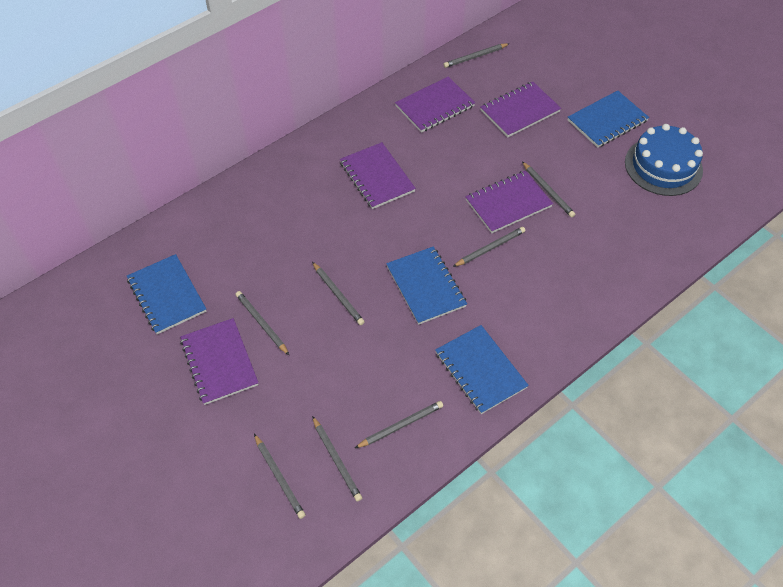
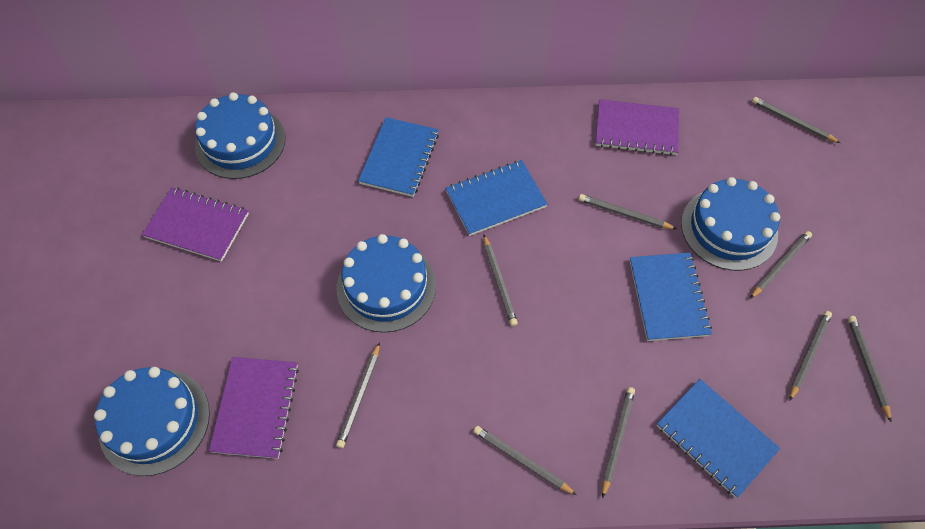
blue cake: [625,124,703,196] = 1 -> [94,367,210,476] [195,92,285,179] [337,234,436,333] [681,177,780,271] = 4
grey pencil: [236,291,289,355] [254,434,305,519] [312,262,365,325] [312,416,362,502] [355,401,443,448] [444,43,510,68] [453,227,526,267] [522,162,575,217] = 8 -> [336,342,380,448] [473,426,577,495] [483,235,518,326] [579,194,677,229] [602,387,635,498] [750,231,812,299] [752,97,840,143] [789,311,832,401] [848,316,891,422] = 9
purple notebook: [180,318,259,405] [340,142,416,209] [395,77,475,133] [465,171,553,233] [480,82,561,137] = 5 -> [142,187,249,262] [209,357,299,459] [596,99,679,156] = 3

